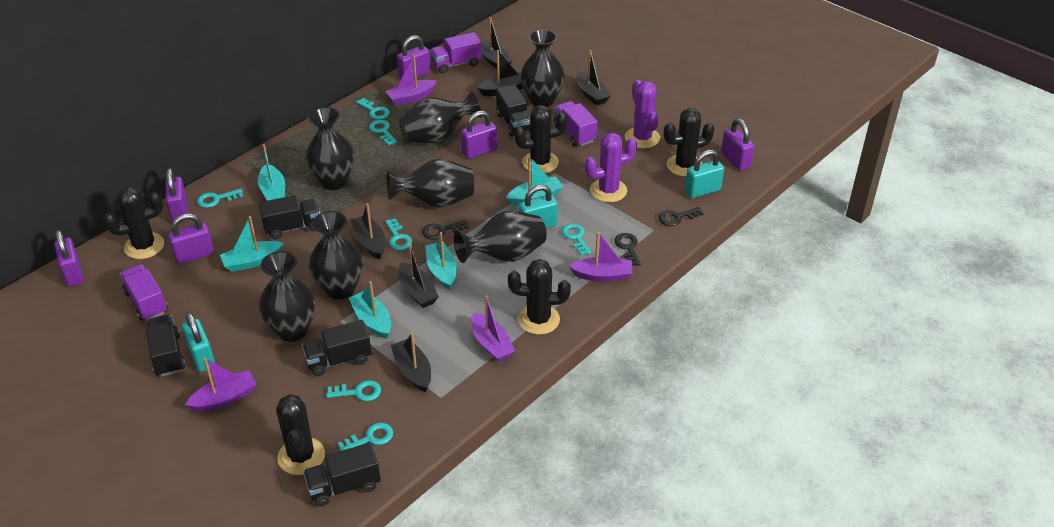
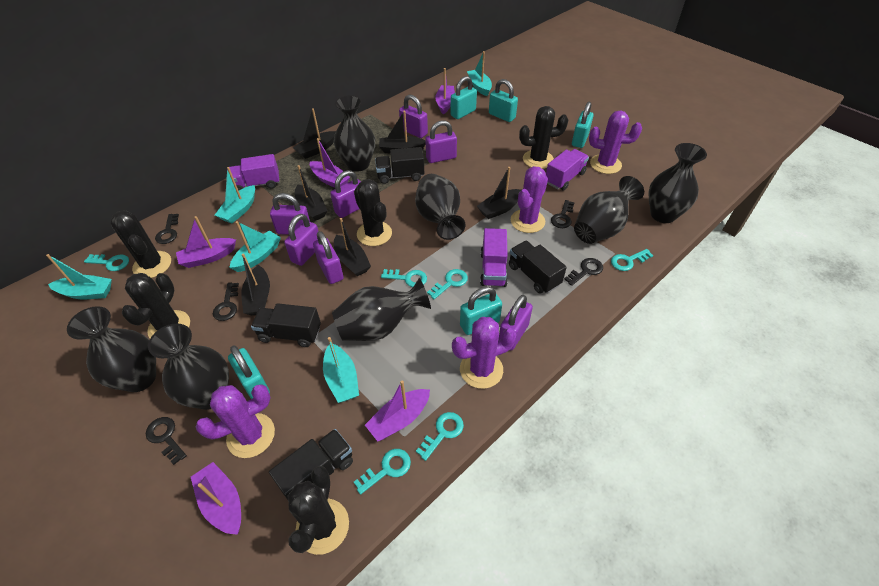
black key: [422,220,469,240] [614,233,641,266] [659,207,704,226] = 3 -> [146,417,187,465] [155,214,179,244] [213,283,239,321] [551,200,575,228] [564,258,603,286] = 5
black truck: [146,315,186,377] [258,195,321,239] [302,320,372,376] [303,443,381,507] [496,84,530,137] = 5 -> [251,303,321,347] [269,429,353,500] [375,147,424,184] [509,241,567,294] = 4
purple boat: [185,358,256,412] [385,54,437,106] [471,295,515,362] [569,232,633,282] = 4 -> [176,216,236,268] [191,462,241,535] [310,138,350,188] [365,380,430,442] [435,68,455,114] = 5
purple cactus: [585,133,637,202] [625,80,660,148] = 2 -> [196,384,275,458] [452,317,517,389] [511,166,548,233] [589,111,642,174] = 4
purple padlock: [54,230,84,287] [166,168,188,222] [168,213,214,264] [397,35,431,78] [461,111,497,159] [721,118,754,171] = 6 -> [270,193,310,235] [284,214,318,266] [313,231,344,284] [330,170,361,218] [399,94,428,138] [425,120,457,163] [498,295,533,350] = 7
turquoise key: [197,189,243,208] [326,380,381,401] [338,423,393,451] [356,98,390,120] [369,120,397,145] [385,218,412,250] [561,223,592,256] = 7 -> [84,254,129,271] [354,449,411,495] [381,269,427,287] [416,412,464,461] [427,269,468,299] [611,249,653,271] = 6
turquoise padlock: [182,312,215,372] [519,185,558,229] [685,150,724,198] = 3 -> [228,346,270,399] [450,76,477,119] [460,286,502,335] [489,79,518,122] [572,102,594,148] = 5

